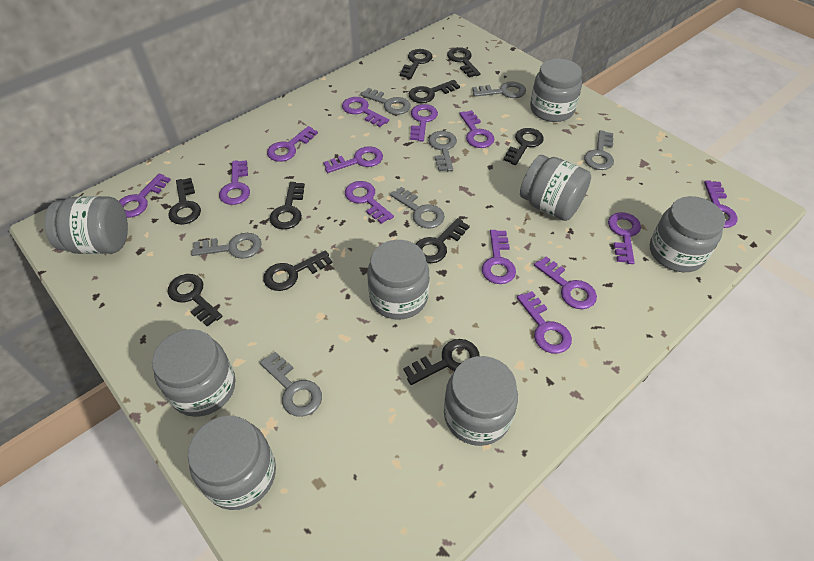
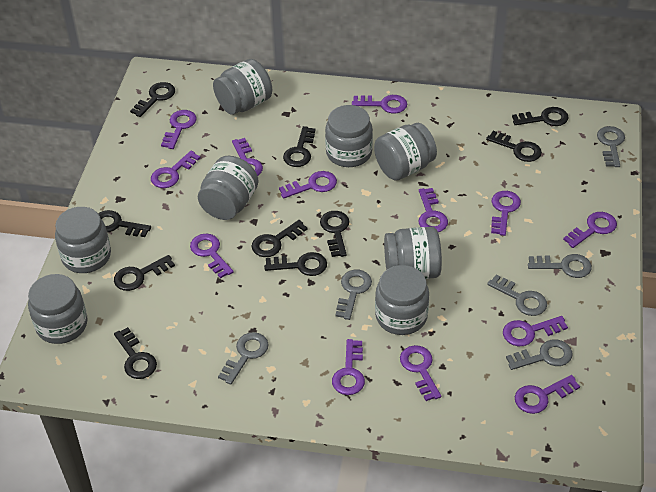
grey key: [191,233,262,259] [260,352,322,417] [360,88,411,115] [390,187,445,228] [428,131,457,171] [472,81,526,98] [584,130,614,170] = 7 -> [218,332,269,385] [335,270,372,320] [487,274,547,316] [506,339,573,370] [528,254,592,278] [597,126,625,167] = 6

